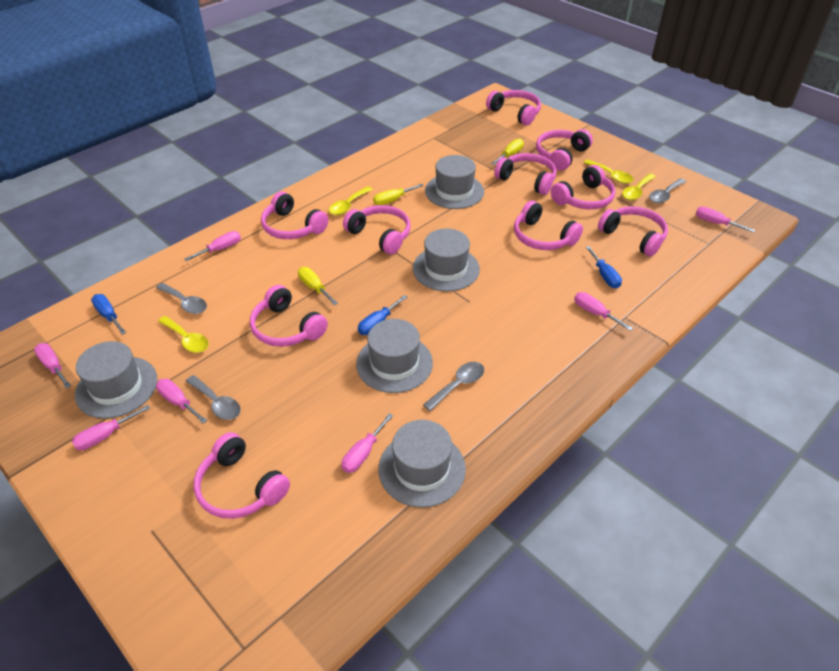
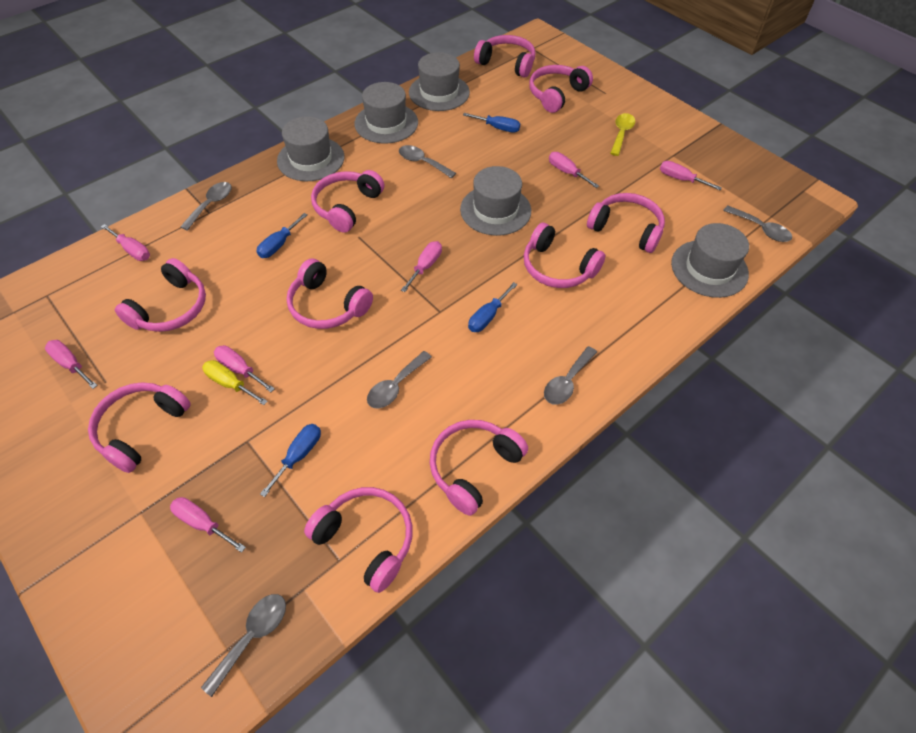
blue screwdriver: [91,294,126,335] [358,295,407,335] [586,246,622,288] = 3 -> [257,213,308,258] [260,424,321,497] [463,113,520,133] [468,282,518,332] = 4
grey spoon: [156,283,207,314] [186,375,241,420] [423,362,484,411] [649,178,686,203] = 4 -> [180,182,232,231] [201,594,286,697] [367,351,432,409] [399,145,456,178] [544,346,597,405] [723,206,792,242] = 6
yellow screwdriver: [298,267,338,305] [373,184,424,205] [491,138,524,165] = 3 -> [202,360,268,405] = 1
yellow spoon: [158,316,209,353] [329,186,373,215] [583,160,634,184] [622,174,656,200] = 4 -> [610,113,635,156] = 1

